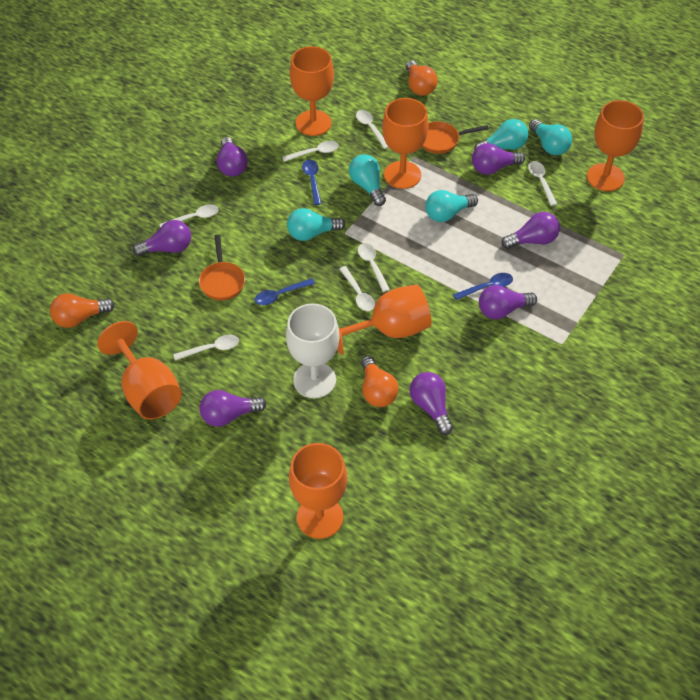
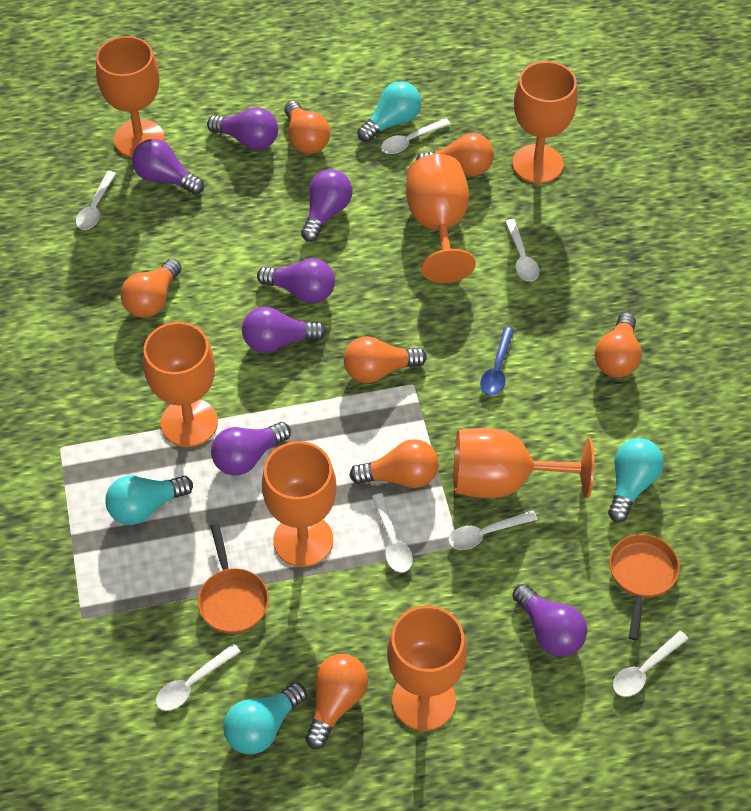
blue spoon: [255,278,315,305] [302,160,321,205] [453,273,513,300] = 3 -> [480,327,514,396] = 1
orange goblet: [97,321,182,420] [289,443,347,539] [290,46,334,136] [337,284,432,355] [382,98,429,189] [587,100,644,191] = 6 -> [96,36,164,157] [143,322,218,447] [262,441,337,567] [387,605,467,731] [406,154,476,283] [454,428,595,498] [512,61,577,183] = 7
orange light bulb: [50,293,115,328] [361,355,398,407] [405,60,438,96] = 3 -> [121,259,182,318] [284,101,330,154] [305,654,368,749] [344,336,427,383] [349,439,439,488] [416,133,494,176] [595,312,642,378] = 7
turquoise light bulb: [287,208,345,241] [349,154,386,206] [425,190,478,222] [474,119,528,151] [529,119,572,155] = 5 -> [105,475,193,525] [223,682,306,754] [357,81,421,142] [608,438,664,522] = 4
white goblet: [286,303,339,398] = 1 -> none = 0

